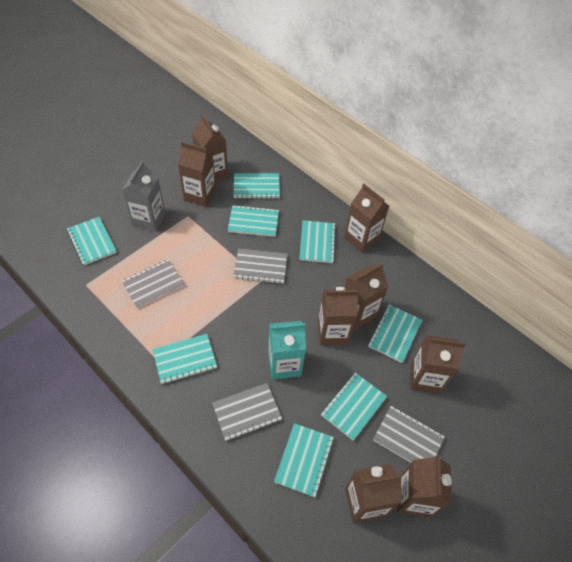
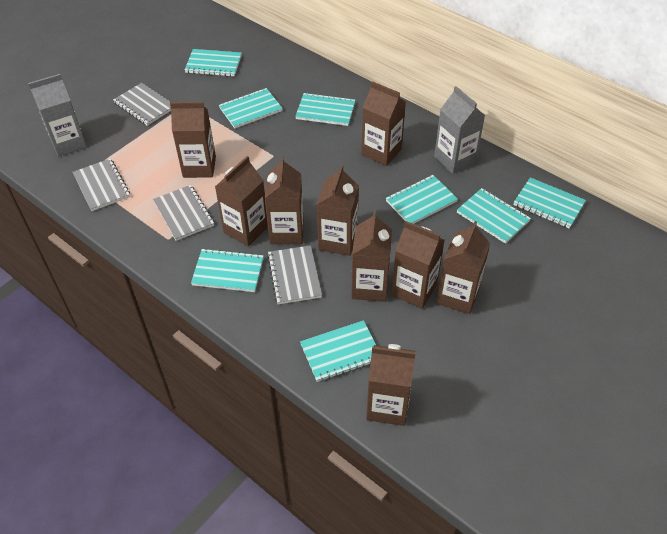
brown carton: [178,142,216,207] [192,115,228,182] [318,287,359,345] [344,184,389,253] [345,263,389,329] [345,464,402,523] [397,455,452,518] [410,335,466,394] = 8 -> [170,102,216,178] [215,156,268,247] [264,156,304,244] [317,165,359,256] [351,211,392,302] [361,81,406,166] [366,344,416,426] [391,221,445,309] [436,221,491,314] = 9
grey carton: [122,161,166,232] = 1 -> [28,74,87,157] [434,86,485,174] = 2
turquoise carton: [268,321,306,379] = 1 -> none = 0

